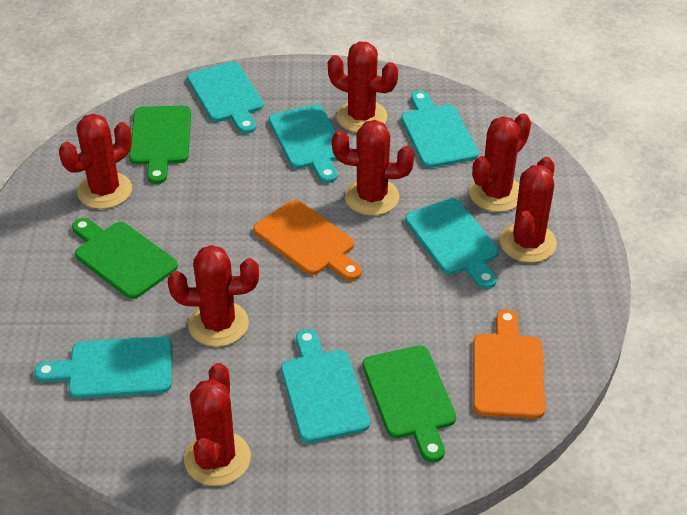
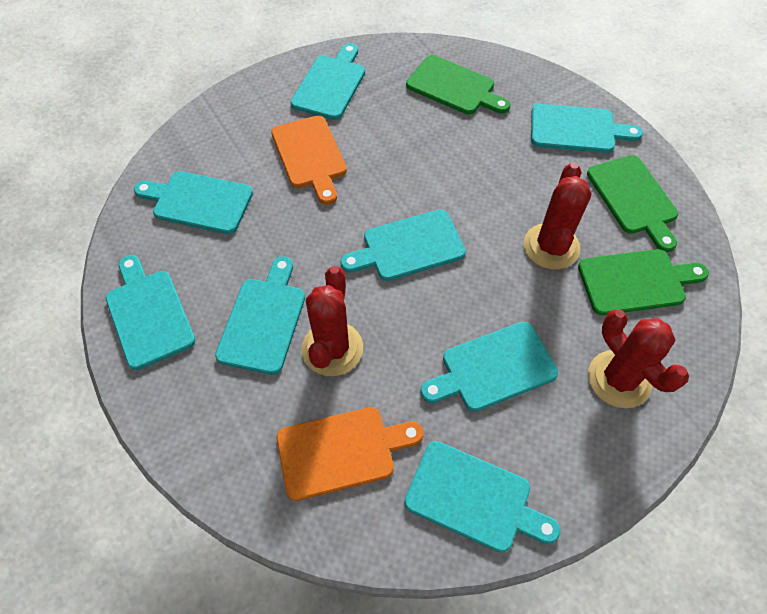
red cactus: [59,114,132,209] [168,245,259,347] [184,363,251,486] [328,41,398,133] [332,120,414,216] [469,113,531,212] [500,157,557,263] = 7 -> [302,266,363,376] [524,162,591,270] [588,310,689,408] = 3
turquoise cutting board: [34,336,172,398] [187,62,264,134] [269,104,338,183] [281,329,370,443] [401,91,479,168] [405,198,499,289] = 6 -> [106,255,195,370] [134,171,253,234] [215,256,305,375] [291,43,365,120] [340,209,466,281] [404,441,560,553] [420,322,558,412] [531,104,643,153] = 8

